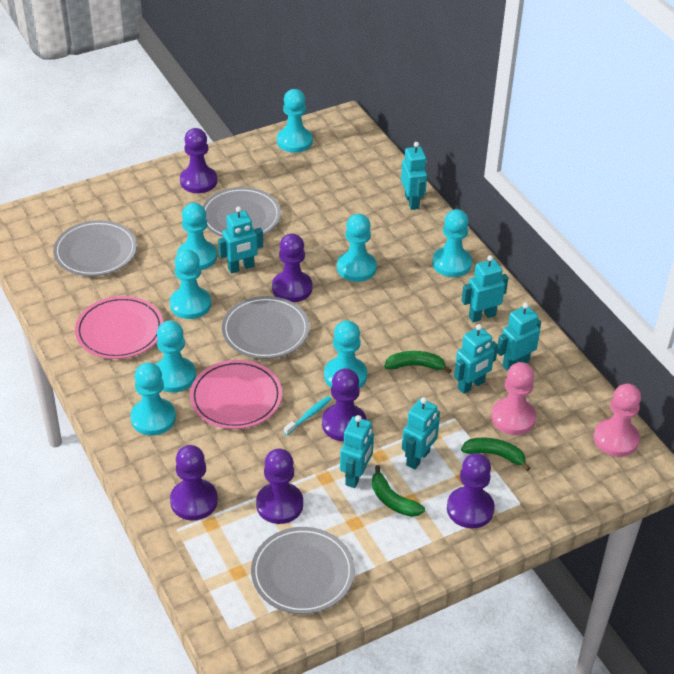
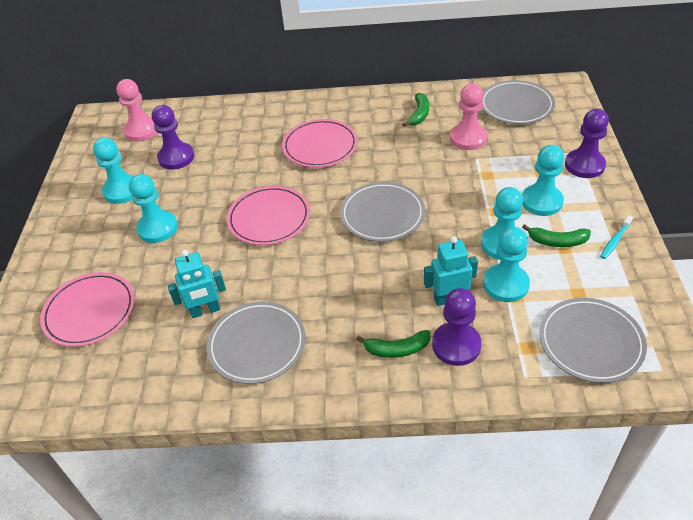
pink plate: [75,296,163,359] [190,360,282,429] = 2 -> [40,272,135,347] [227,186,310,245] [282,119,358,168] = 3
purple pawn: [170,445,218,520] [180,128,217,193] [256,448,303,524] [272,233,312,302] [322,368,367,441] [447,453,495,528] = 6 -> [152,105,194,170] [432,288,481,366] [565,109,609,178] = 3
turquoise pawn: [130,362,176,436] [156,321,196,393] [170,249,211,319] [177,203,217,270] [277,89,313,153] [324,320,367,389] [337,214,377,282] [432,209,472,277] = 8 -> [93,138,134,204] [129,174,178,243] [481,187,523,260] [483,227,530,302] [522,145,564,216] = 5
turquoise robot: [218,206,263,274] [340,415,374,488] [401,142,427,210] [402,397,440,470] [454,324,498,394] [462,255,508,322] [497,303,541,371] = 7 -> [168,250,226,318] [424,236,478,306] = 2

